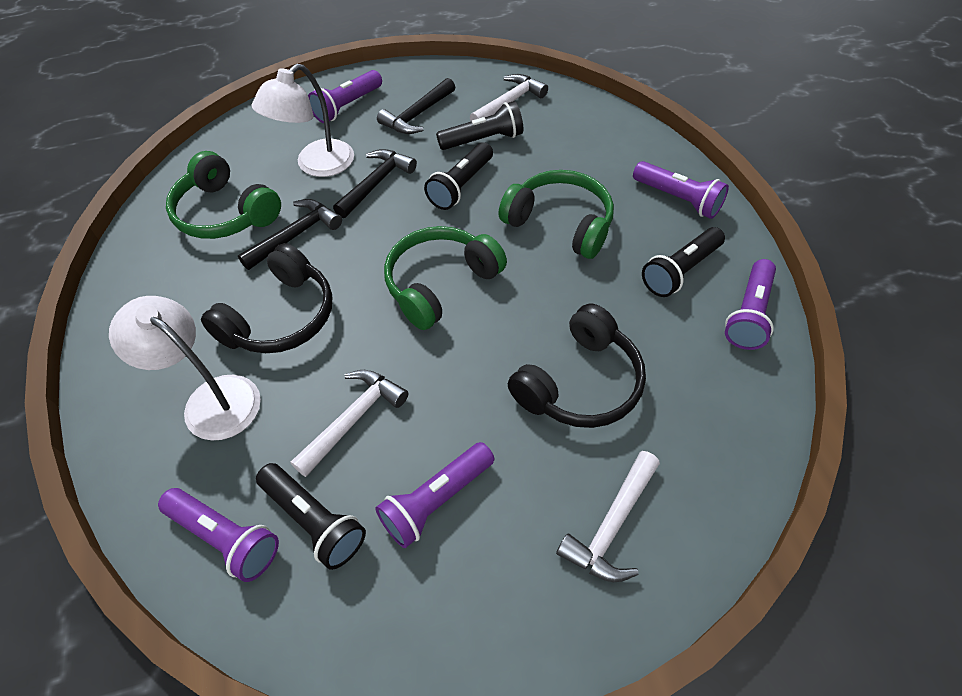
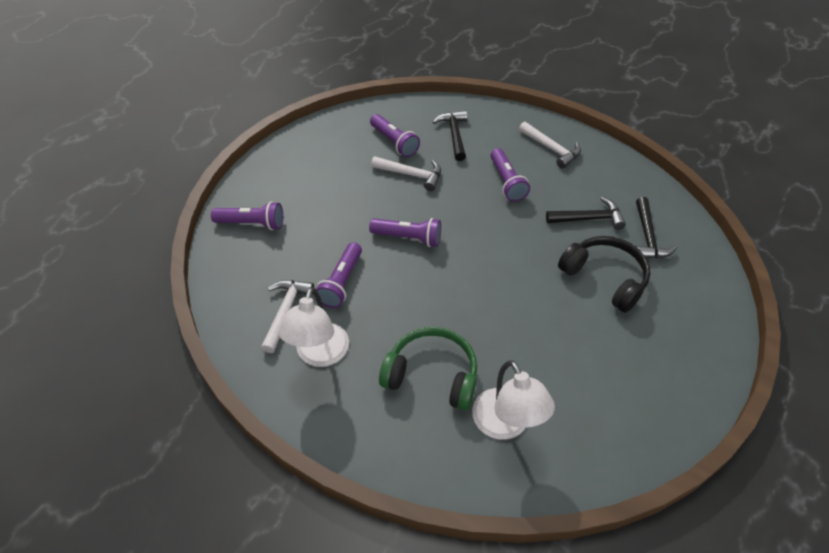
black flashlight: [256,463,366,570] [424,142,493,210] [436,101,523,150] [642,227,725,297] = 4 -> none = 0
black headphones: [201,243,332,353] [508,303,646,428] = 2 -> [558,236,650,313] = 1
green headphones: [166,151,281,239] [384,226,507,330] [498,170,614,259] = 3 -> [379,327,477,410] = 1

